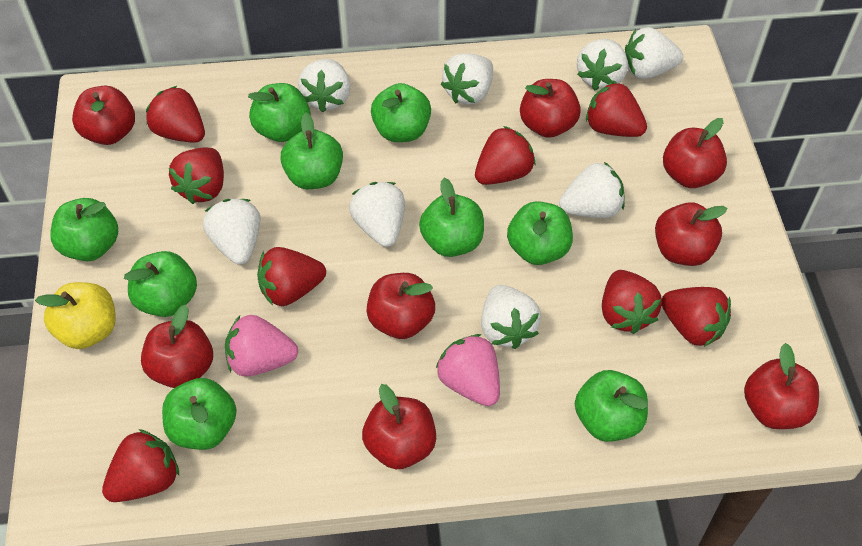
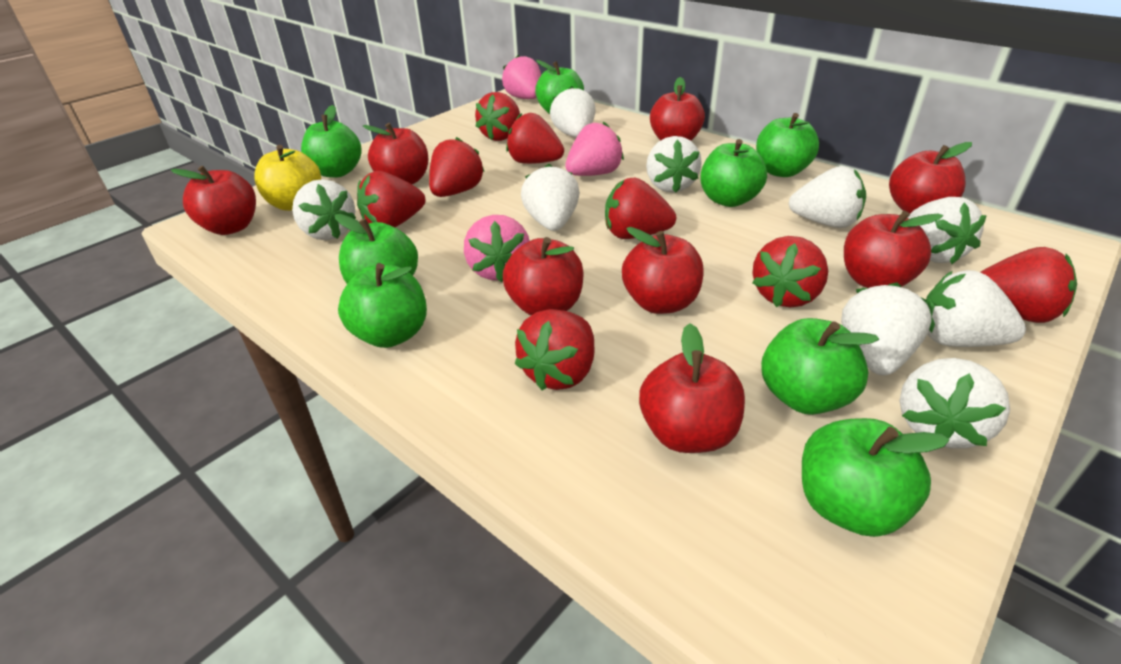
green apple: [50,198,118,261] [124,251,197,317] [162,378,237,450] [248,83,310,142] [280,113,343,189] [371,83,431,142] [419,178,484,257] [507,201,573,265] [575,370,648,442] = 9 -> [301,105,362,178] [335,214,418,284] [338,263,427,348] [535,60,584,114] [700,139,767,207] [756,113,819,177] [761,318,879,415] [802,418,949,537] = 8
pink strawberry: [225,315,298,377] [436,334,500,406] = 2 -> [464,215,530,282] [502,55,541,99] [565,121,624,176] = 3
white strawberry: [203,199,260,265] [298,59,351,112] [349,182,405,247] [441,53,493,104] [481,285,541,349] [559,162,625,218] [577,39,628,91] [625,27,683,79] = 8 -> [292,179,356,240] [521,164,580,231] [550,86,596,138] [646,136,702,193] [789,166,866,228] [841,282,932,376] [899,358,1010,448] [908,197,987,264] [925,270,1026,347] = 9

